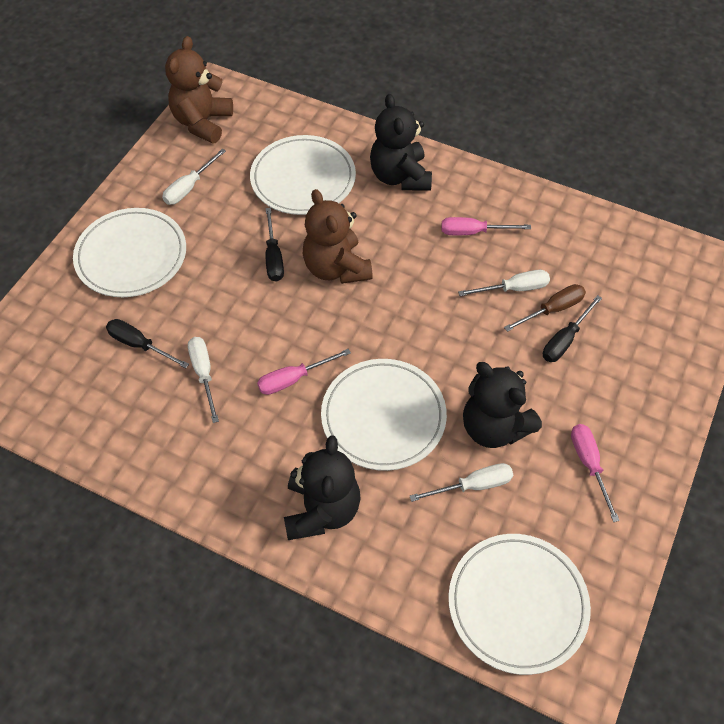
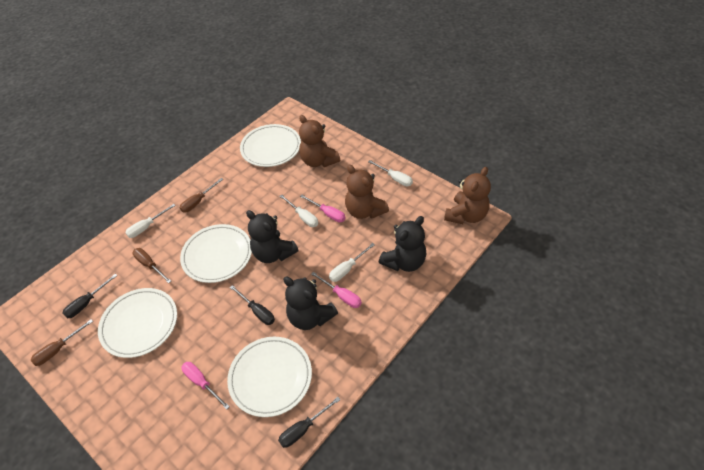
brown screwdriver: [504,284,586,332] = 1 -> [31,319,93,366] [133,248,171,283] [180,178,223,212] = 3
brown teddy bear: [165,36,233,144] [303,189,373,284] = 2 -> [299,115,340,167] [345,165,389,219] [444,167,491,224] = 3

